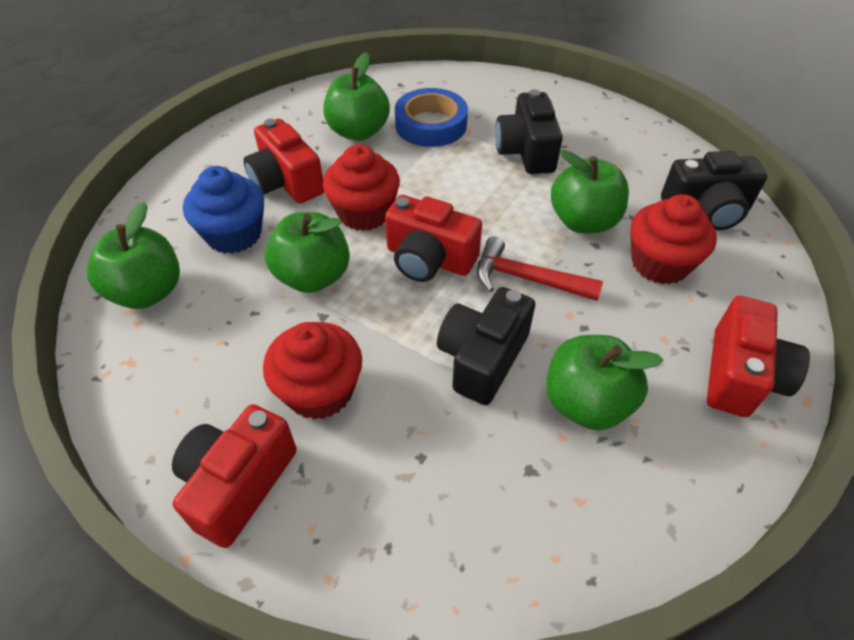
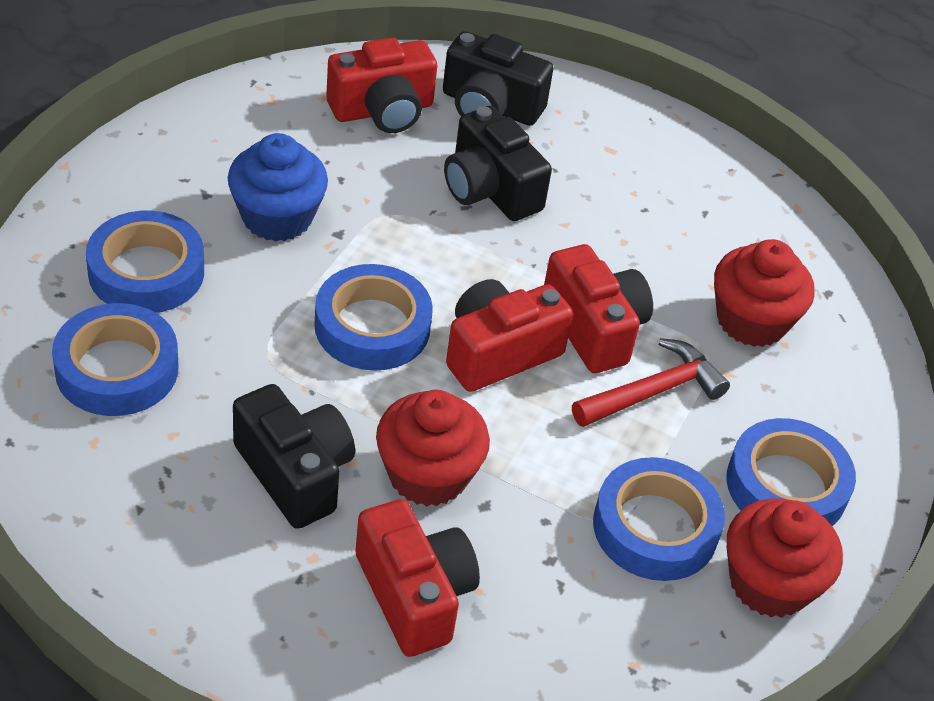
blue tape: [395,88,468,147] = 1 -> [52,303,178,416] [86,211,204,313] [314,264,433,371] [593,457,725,581] [726,418,856,526] = 5
green apple: [87,202,180,309] [265,212,350,293] [323,52,390,141] [546,335,663,430] [551,150,629,233] = 5 -> none = 0

